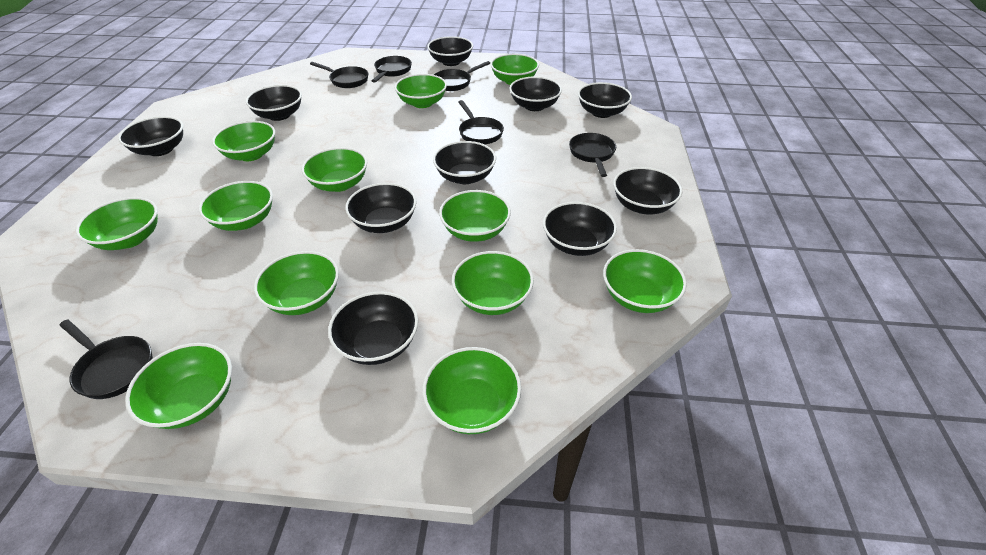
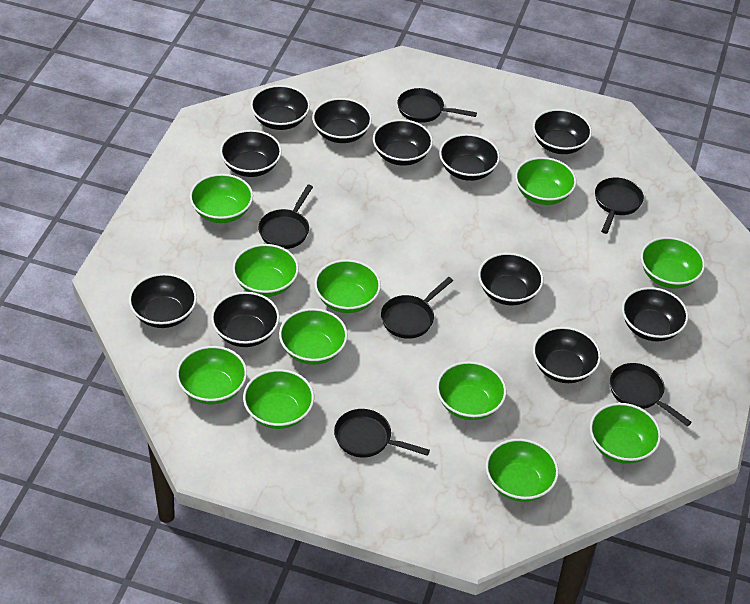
black bowl: [118,116,183,156] [246,85,302,121] [328,292,418,365] [345,183,417,233] [427,36,473,66] [433,141,496,184] [509,77,562,111] [543,202,617,256] [578,82,632,118] [613,167,682,214] = 10 -> [129,273,197,328] [211,292,280,347] [220,130,282,177] [251,85,310,130] [312,98,372,143] [373,119,433,166] [439,134,500,181] [478,253,544,306] [533,109,592,154] [533,327,601,383] [622,287,688,341] = 11
green bowl: [76,197,158,250] [125,343,232,429] [199,181,273,231] [212,121,275,161] [254,251,339,315] [302,147,367,192] [395,74,447,108] [422,347,521,434] [439,190,511,242] [452,251,534,315] [490,54,539,85] [603,249,687,313] = 12 -> [176,346,247,404] [190,174,253,223] [233,244,299,297] [243,369,314,429] [279,308,348,365] [314,260,381,313] [436,361,506,420] [486,439,559,502] [515,157,577,205] [590,403,661,464] [641,237,705,289] = 11

